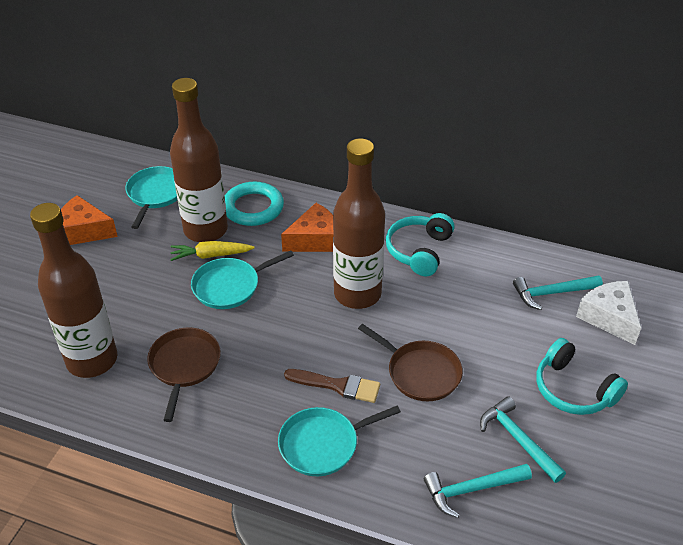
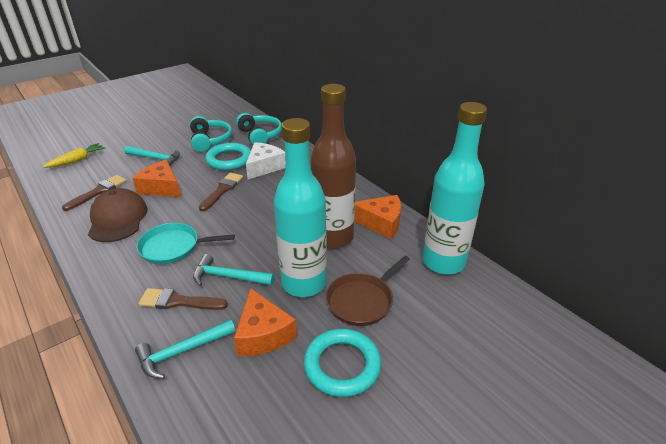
brown bottle: [30,203,117,378] [170,78,228,242] [333,138,385,309] = 3 -> [310,84,356,249] = 1
brown brush: [284,369,380,403] = 1 -> [62,175,127,211] [138,288,228,310] [199,173,243,211] = 3
brown cap: none = 0 -> [88,188,147,242] = 1
brown pan: [147,328,221,422] [358,324,463,401] = 2 -> [326,256,410,326] = 1
orange cheese: [61,195,118,245] [281,203,333,252] = 2 -> [132,160,181,197] [234,288,297,356] [354,195,401,239] = 3
turquoise bottle: none = 0 -> [274,118,327,297] [422,102,487,274] = 2
turquoise pan: [125,166,177,229] [191,251,294,309] [278,406,401,476] = 3 -> [137,223,235,264] = 1
turquoise ring: [225,182,284,226] = 1 -> [205,143,251,171] [304,329,381,397] = 2

